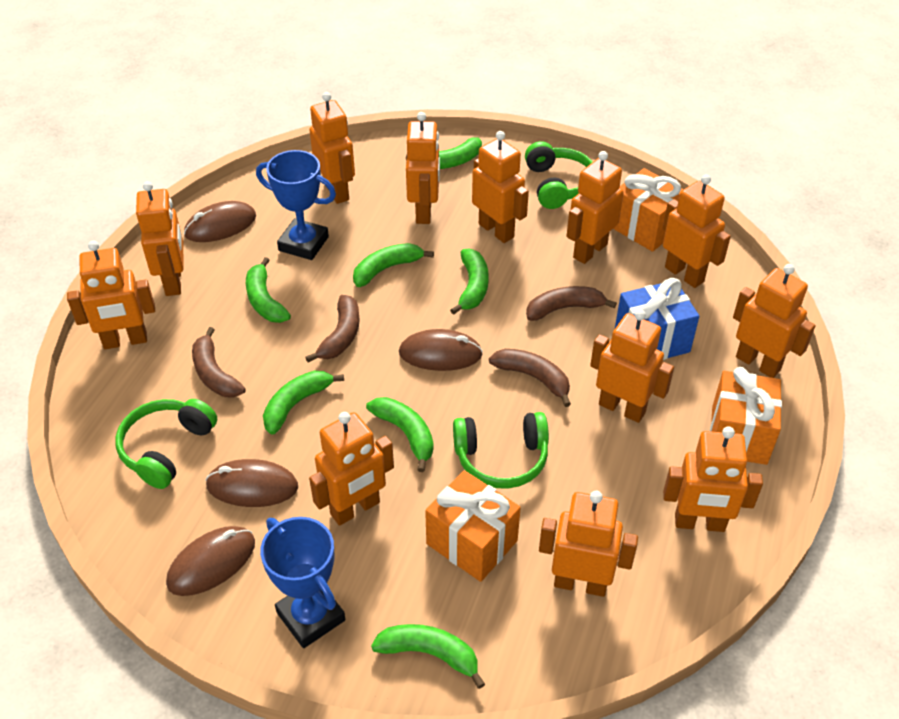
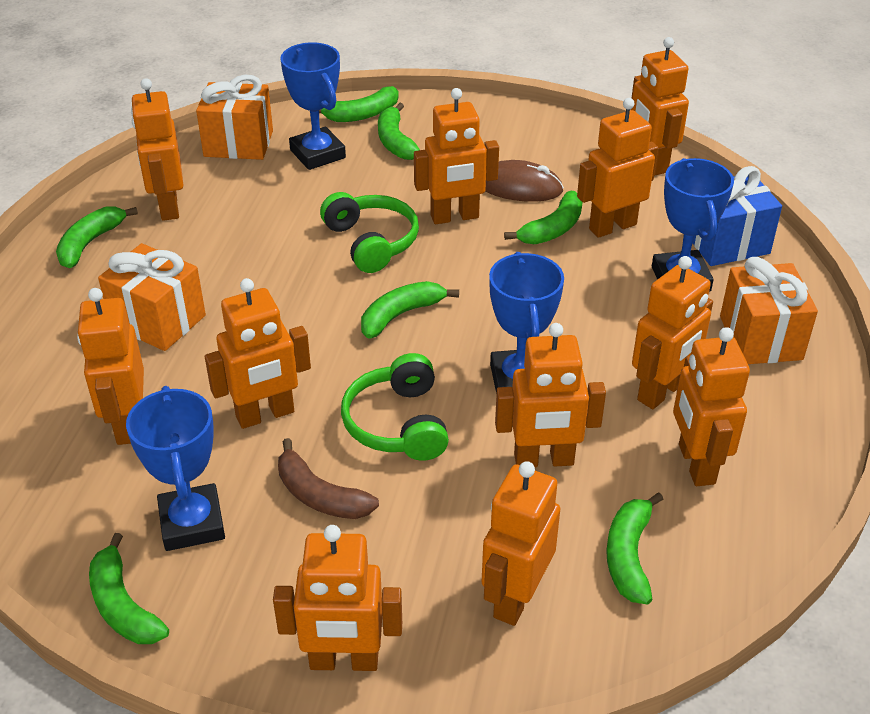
blue trophy: [256,150,336,260] [260,517,345,648] = 2 -> [126,386,225,551] [280,42,346,170] [489,252,564,394] [652,158,734,292] = 4
brown banana: [192,327,246,397] [305,295,360,362] [489,349,571,407] [526,286,617,321] = 4 -> [278,438,379,519] = 1
brown mouse: [166,526,255,596] [184,201,256,242] [205,459,298,507] [399,329,483,371] = 4 -> [485,160,564,202] = 1
green headphones: [115,399,217,489] [453,412,549,489] [525,141,592,209] = 3 -> [320,192,419,273] [341,353,449,461] = 2
orange robot: [67,241,155,349] [136,181,184,296] [309,92,355,204] [309,412,394,526] [406,112,440,224] [472,131,529,243] [539,491,638,597] [567,151,624,264] [590,309,674,423] [663,174,731,288] [663,426,763,532] [733,264,815,378] = 12 -> [77,288,144,445] [131,78,183,221] [205,278,311,429] [273,525,402,671] [414,88,499,224] [482,461,560,626] [495,323,606,468] [577,98,658,238] [631,37,689,175] [632,256,713,409] [673,327,750,486] = 11

